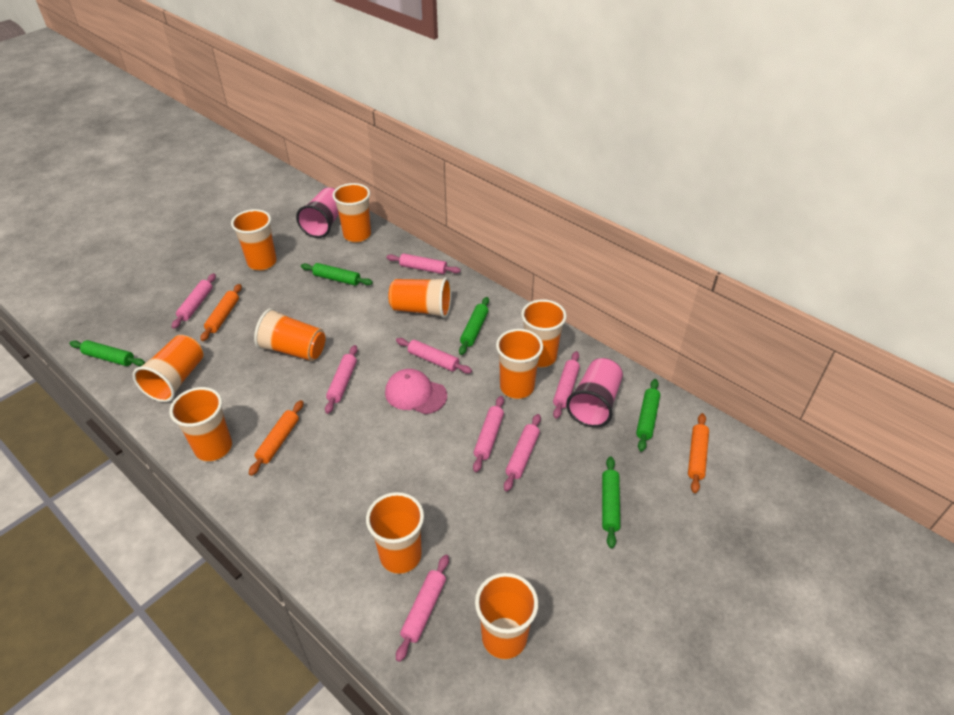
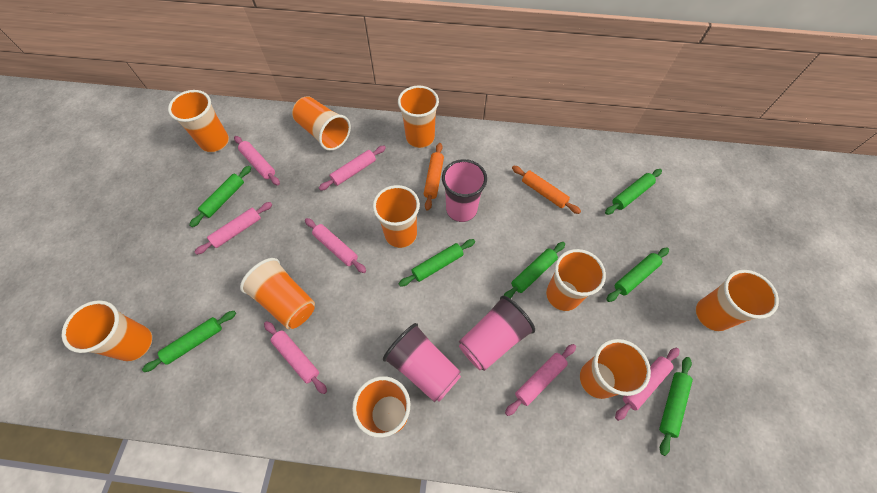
green rolling pin: [69,340,145,366] [301,263,373,286] [459,297,489,355] [602,456,620,548] [636,379,660,452] = 5 -> [142,311,236,372] [189,166,251,227] [399,239,475,287] [504,242,565,299] [605,169,662,215] [606,247,669,302] [659,357,693,456] = 7
orange rolling pin: [200,284,242,341] [249,400,303,476] [688,413,709,493] = 3 -> [424,143,444,211] [512,166,581,214] = 2
pink cap: [385,369,447,414] = 1 -> none = 0
pink cup: [296,187,339,238] [566,358,623,428] = 2 -> [383,323,461,402] [442,159,487,222] [459,296,535,371] = 3
pink rolling pin: [172,273,216,329] [325,345,358,414] [386,253,461,274] [396,338,472,374] [396,555,449,662] [473,396,504,472] [504,414,541,491] [553,351,580,419] = 8 -> [195,202,272,255] [234,136,280,185] [264,321,327,394] [305,218,366,273] [319,146,386,191] [505,344,576,416] [615,348,680,421] = 7

